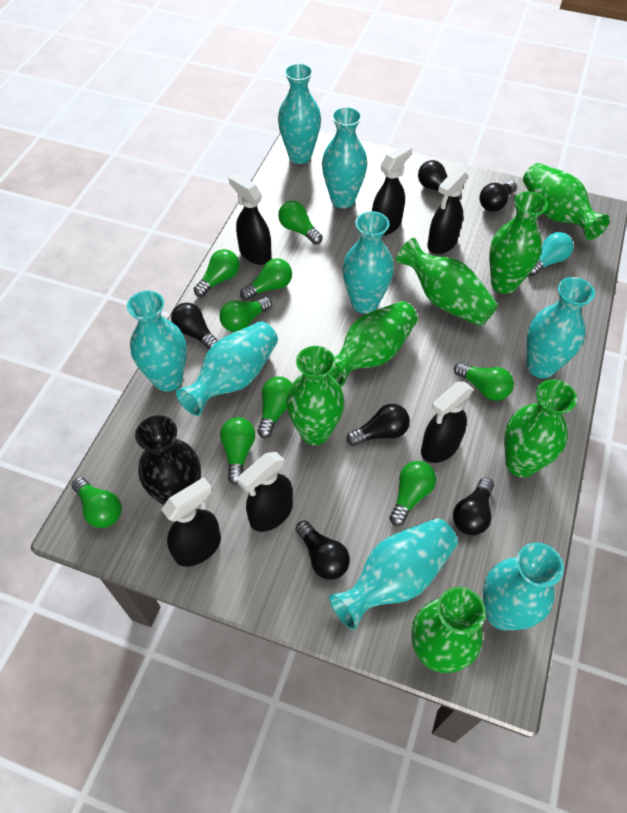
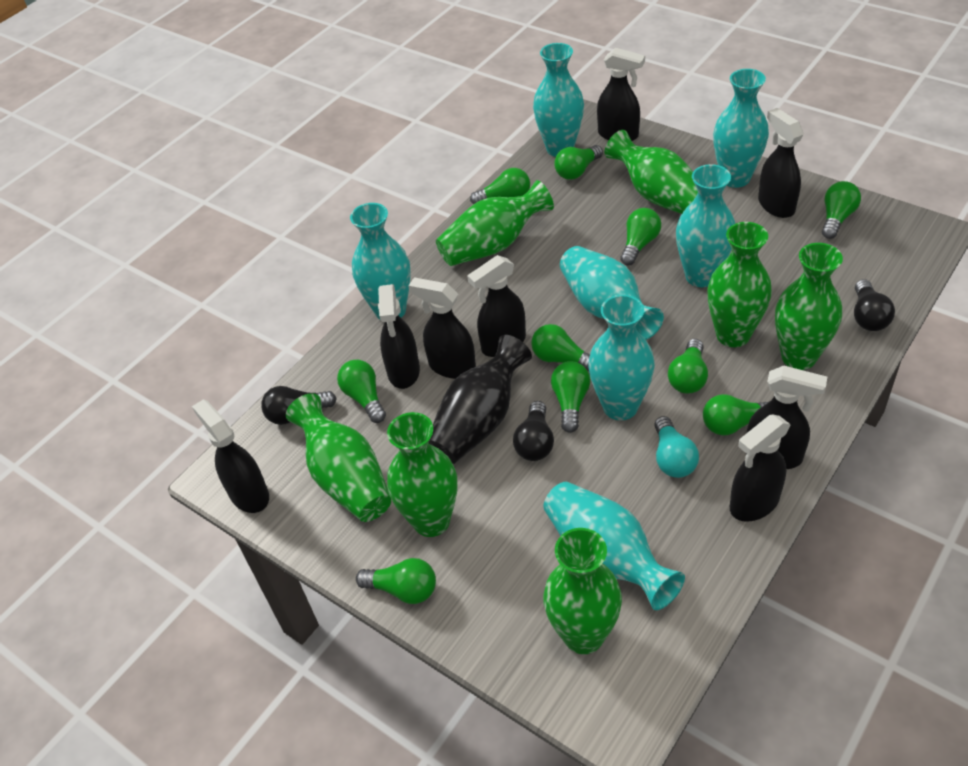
black light bulb: [171,303,218,350] [296,520,350,580] [346,404,410,446] [418,160,462,200] [453,477,494,535] [479,181,517,212] = 6 -> [261,386,337,425] [513,401,554,461] [854,279,895,331] = 3
black spray bottle: [161,477,221,567] [229,173,272,265] [237,452,293,532] [372,144,412,236] [421,381,473,463] [427,168,468,254] = 6 -> [192,399,269,513] [378,284,420,389] [408,278,476,379] [467,255,526,357] [597,48,645,141] [730,414,791,522] [746,365,827,469] [758,108,804,218] = 8
green light bulb: [71,477,122,528] [194,249,239,297] [219,297,272,332] [220,417,255,484] [240,258,292,300] [257,376,292,438] [278,201,323,245] [389,461,436,526] [454,362,514,401] = 9 -> [337,360,386,423] [356,558,436,604] [470,168,530,204] [531,324,590,371] [551,361,590,433] [554,145,603,180] [620,208,661,265] [668,339,708,394] [703,394,770,435] [822,181,861,239] = 10
turquoise vase: [127,291,187,392] [176,321,278,416] [278,63,321,164] [322,107,367,208] [329,518,458,630] [343,211,394,314] [483,542,564,630] [527,277,595,378] = 8 -> [350,203,411,319] [533,43,584,157] [543,482,685,610] [560,246,664,340] [588,295,655,420] [676,164,735,287] [713,69,769,188] = 7

